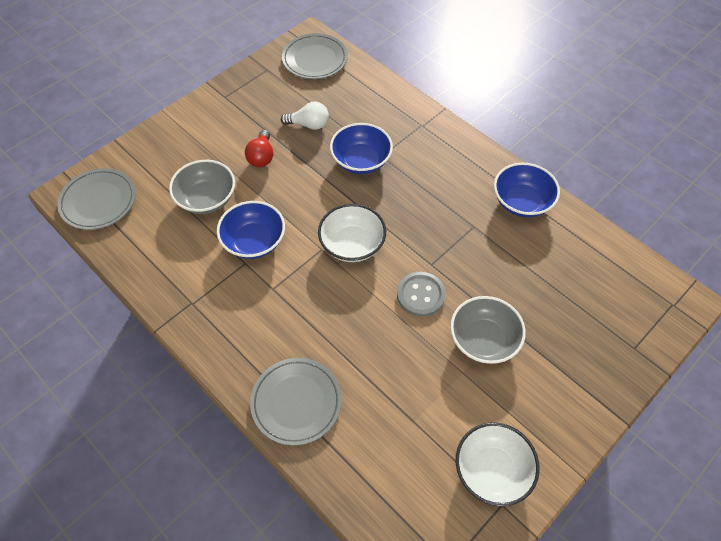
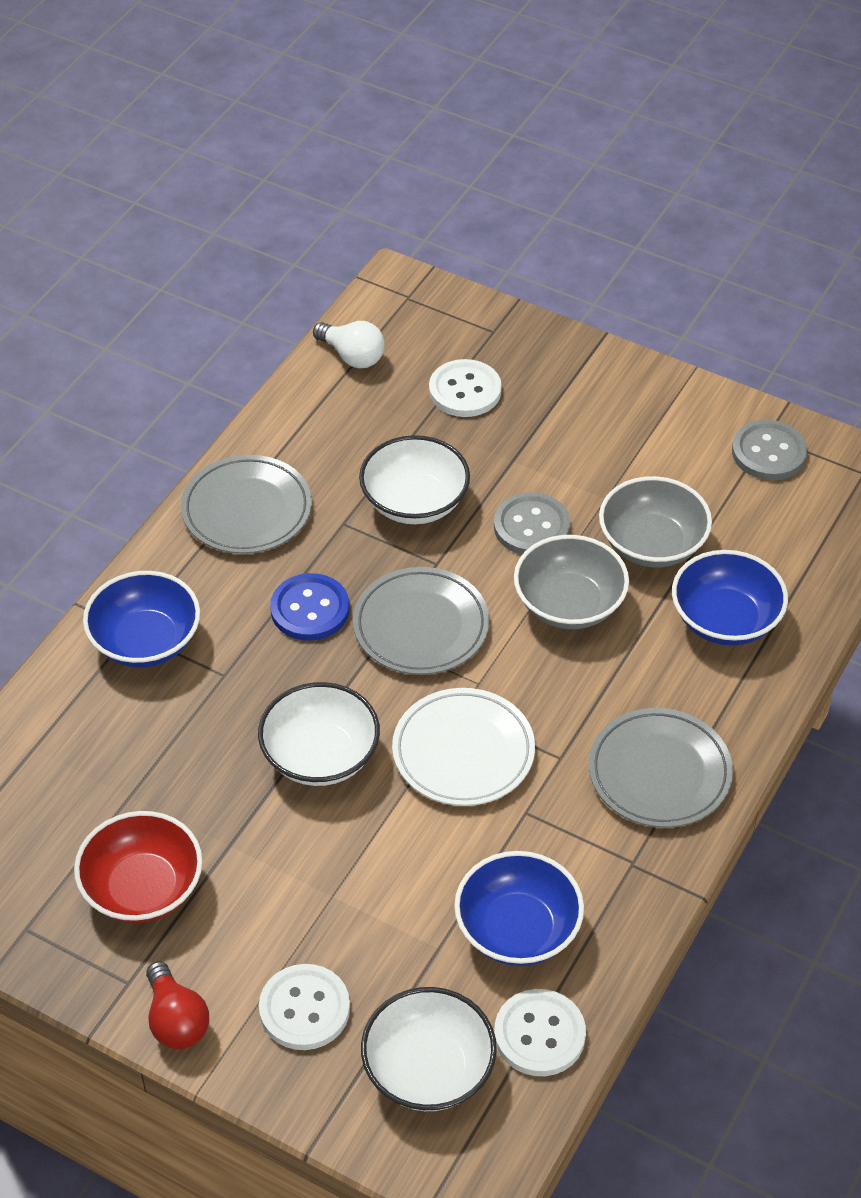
blue button: none = 0 -> [270,573,350,641] = 1
grey button: [397,272,446,317] = 1 -> [494,492,570,555] [732,420,807,480] = 2
red bowl: none = 0 -> [74,811,203,923] = 1
white bowl: [318,204,386,262] [456,422,540,507] = 2 -> [258,682,380,786] [359,435,470,524] [361,987,497,1111] = 3
white button: none = 0 -> [259,964,350,1050] [429,359,502,417] [494,989,586,1076] = 3
white plate: none = 0 -> [392,688,535,806] = 1

